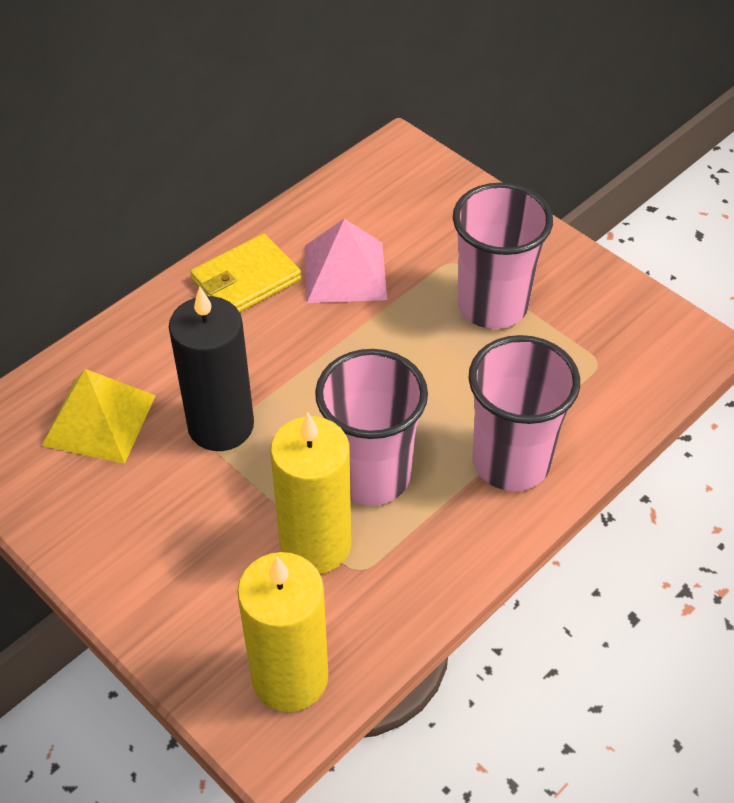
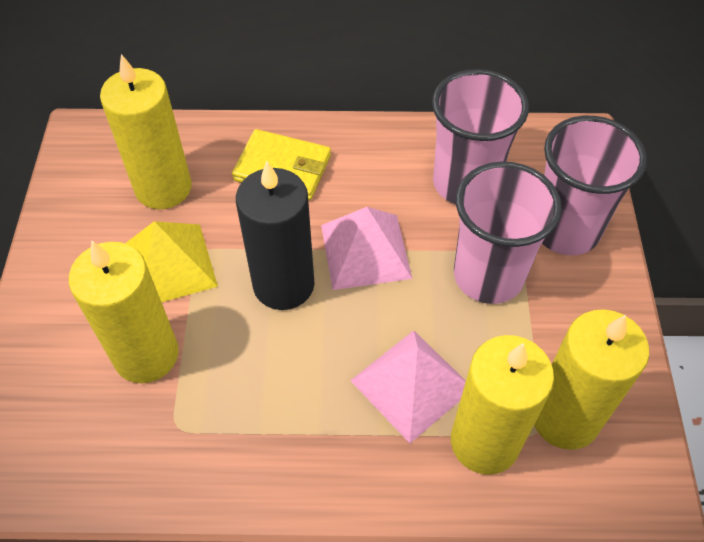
pink pyramid: [305,219,387,303] = 1 -> [321,207,412,290] [350,330,466,443] = 2
yellow candle: [237,552,328,712] [270,413,351,574] = 2 -> [69,241,179,383] [100,54,192,209] [451,335,554,475] [534,309,649,450] = 4

